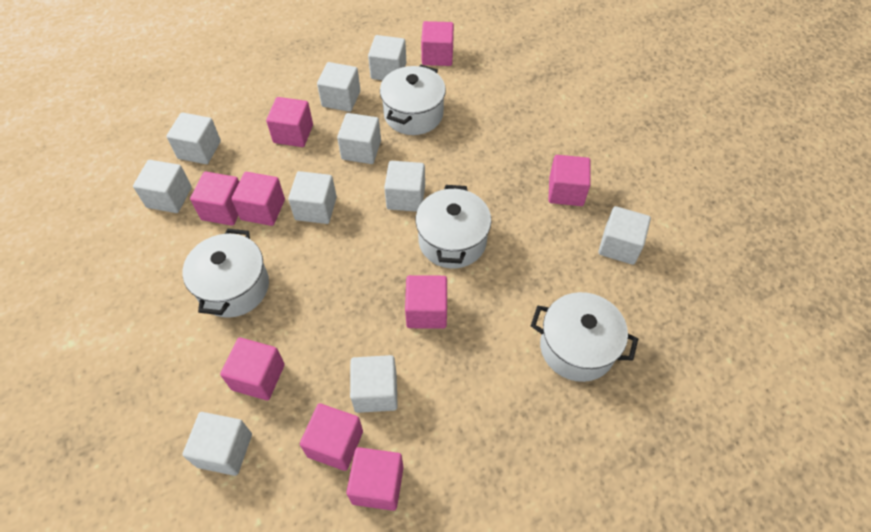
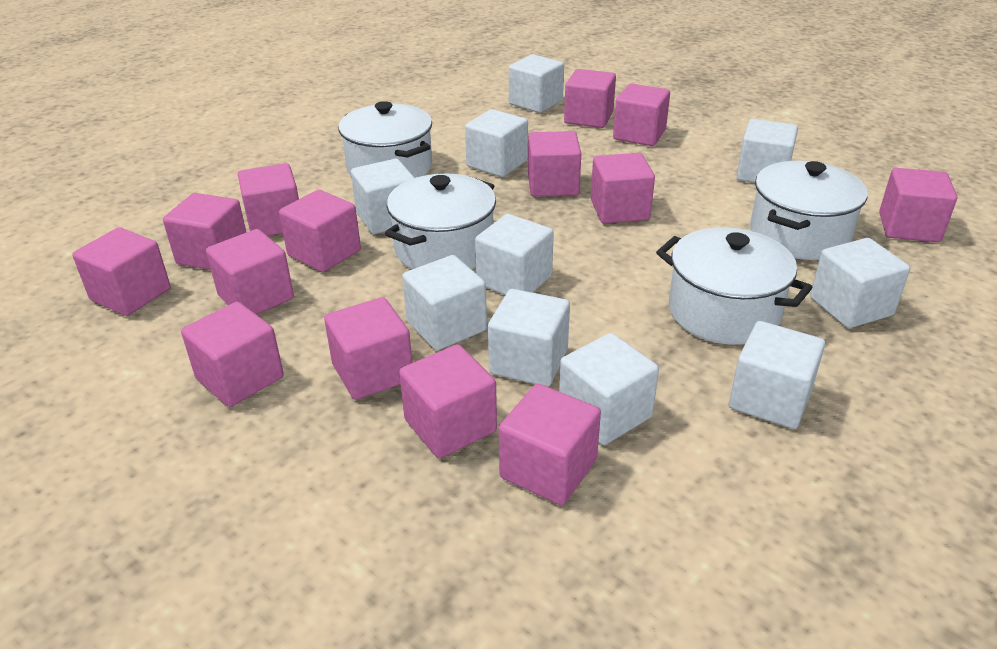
pink cube: [190,172,239,226] [220,337,285,400] [232,172,285,226] [266,97,313,147] [300,403,363,471] [346,447,404,511] [405,275,447,329] [421,21,454,66] [548,155,591,206] = 9 -> [72,227,170,316] [163,193,246,270] [181,302,284,407] [206,229,294,315] [238,163,299,236] [279,190,361,272] [324,297,412,400] [399,344,497,458] [499,384,601,505] [528,131,581,197] [564,69,616,128] [591,153,655,224] [613,84,670,146] [879,168,957,242] = 14

